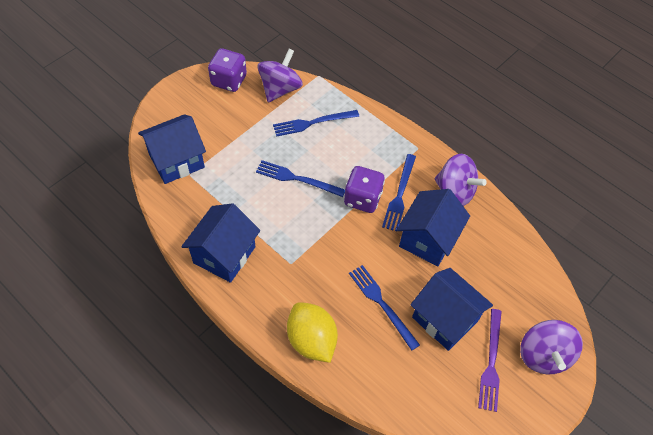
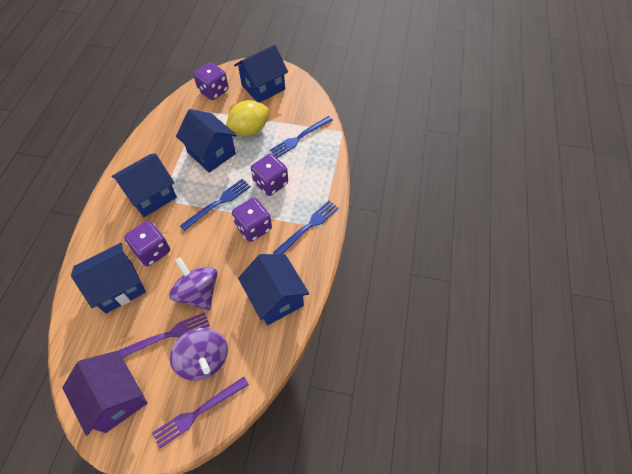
blue fork: [256,160,345,197] [273,110,359,137] [349,265,420,351] [382,154,416,231] = 4 -> [180,179,251,231] [270,116,333,158] [273,201,339,254] = 3
blue house: [138,114,206,184] [181,203,260,283] [396,189,470,266] [411,268,493,351] = 4 -> [71,243,146,314] [111,154,177,217] [176,109,237,173] [234,45,288,103] [238,254,309,325] = 5
purple dice: [208,48,247,92] [344,166,385,213] = 2 -> [124,221,170,266] [194,62,228,100] [232,198,272,242] [251,154,288,196] = 4
purple fork: [478,309,502,412] = 1 -> [118,312,210,358] [152,377,249,448] = 2
purple house: none = 0 -> [62,351,147,436] = 1
purple spinning top: [257,49,303,102] [435,154,487,206] [520,320,583,374] = 3 -> [169,257,217,310] [170,328,228,381] = 2

